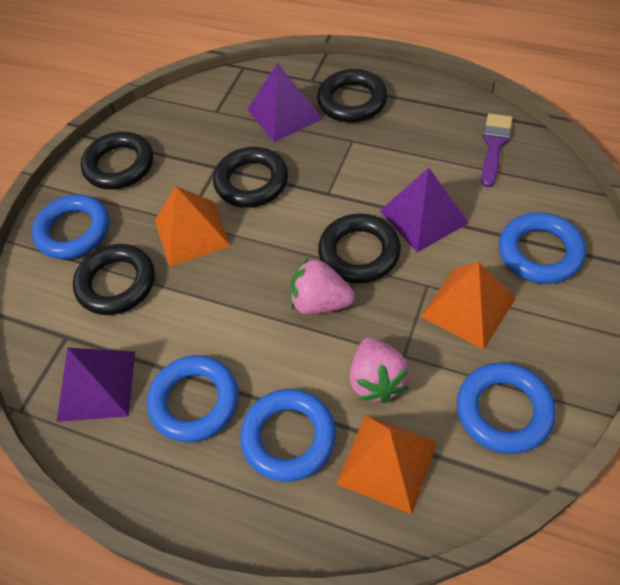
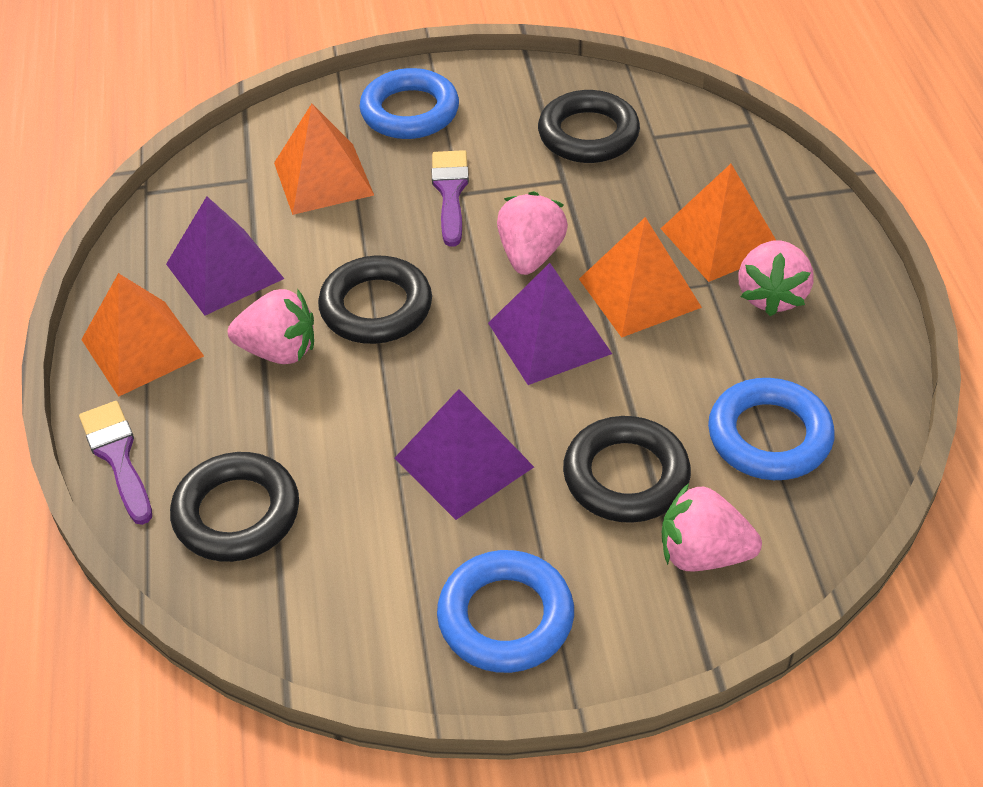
black ring: [73,244,155,315] [81,132,153,190] [213,147,288,208] [317,69,387,122] [318,213,401,284] = 5 -> [170,452,299,562] [318,255,432,344] [538,90,640,163] [563,416,691,523] = 4
blue ring: [32,194,110,259] [147,355,239,442] [240,389,336,482] [457,363,556,454] [499,212,586,284] = 5 -> [359,68,459,139] [437,550,574,673] [708,378,835,480] = 3
orange pyramid: [155,186,230,267] [337,415,437,514] [421,262,516,350] = 3 -> [81,273,204,397] [274,104,374,215] [579,217,702,338] [661,164,776,282] = 4
pink strawberry: [290,258,355,314] [350,337,410,403] = 2 -> [228,289,314,364] [497,191,568,275] [662,483,762,571] [738,240,813,316] = 4
purple brush: [482,114,513,187] = 1 -> [79,401,152,525] [432,150,469,247] = 2

